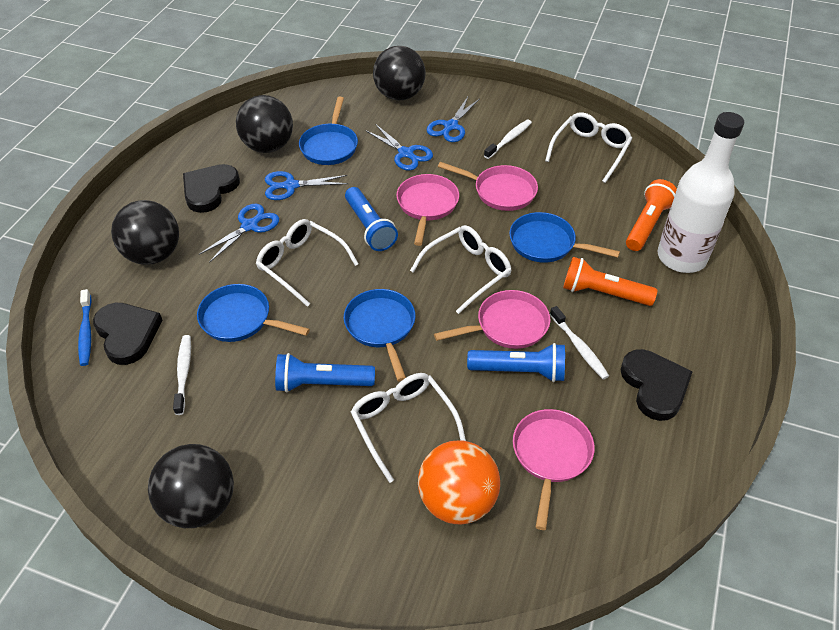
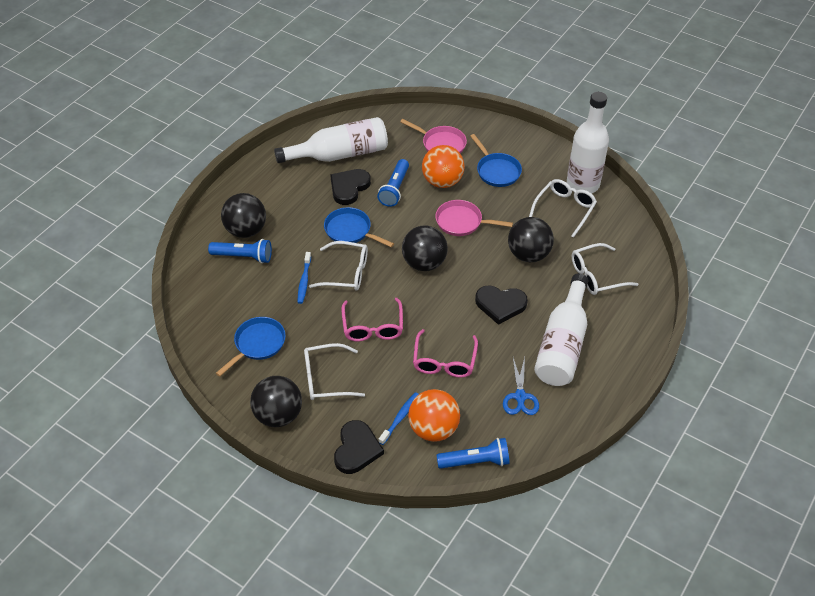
blue pan: [197,284,310,342] [299,97,358,165] [344,289,415,382] [509,212,620,263] = 4 -> [216,317,286,376] [324,207,394,247] [470,134,522,187] = 3
blue scissors: [199,204,279,263] [265,171,348,200] [365,124,433,171] [426,97,480,142] = 4 -> [503,357,539,415] = 1
blue toothbrush: [78,289,92,366] = 1 -> [298,252,311,304] [379,392,419,445] = 2
orange ball: [418,440,500,524] = 1 -> [408,389,460,442] [422,145,465,188] = 2
orange flashlight: [563,257,657,306] [626,179,677,251] = 2 -> none = 0
pink glasses: none = 0 -> [341,298,403,342] [413,329,478,378] = 2
pink pan: [396,174,459,246] [434,290,550,349] [438,162,538,211] [513,409,595,530] = 4 -> [400,119,467,153] [435,200,513,236] = 2
white bottle: [657,112,744,273] = 1 -> [274,117,388,163] [534,273,588,386] [567,92,609,194] = 3
white toothbrush: [173,335,191,415] [484,119,532,159] [550,306,609,379] = 3 -> none = 0

